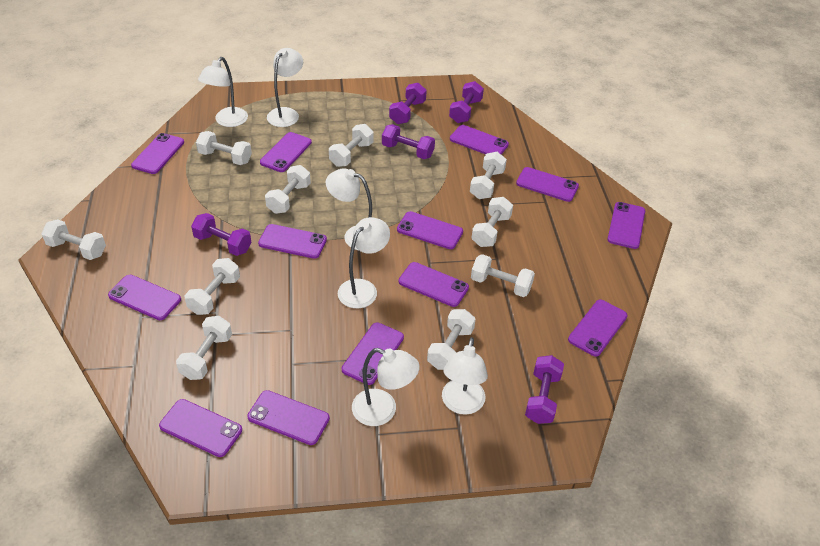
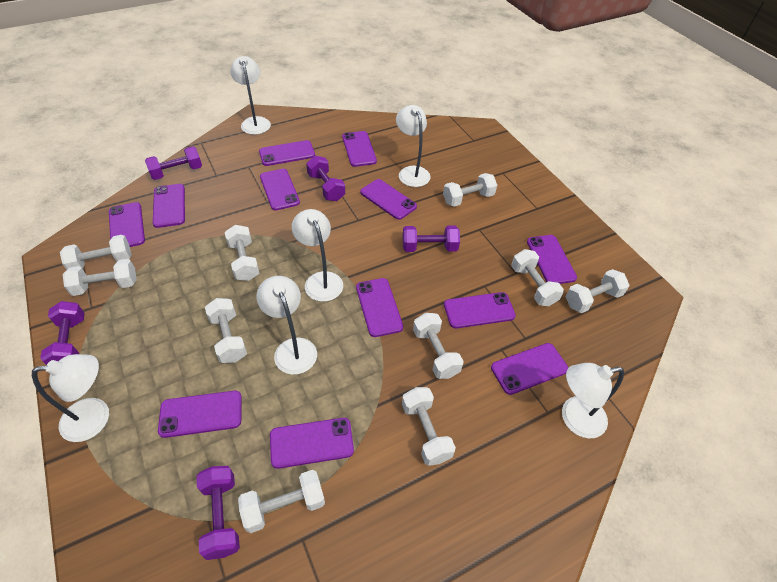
purple phone: [108,275,181,320] [131,133,184,174] [159,399,242,457] [247,390,330,445] [258,224,327,259] [260,132,312,172] [342,322,404,385] [397,211,463,249] [398,262,469,307] [450,125,509,155] [516,167,579,202] [568,300,628,357] [608,202,645,249] = 13 -> [109,202,145,247] [153,184,185,228] [158,391,242,438] [259,140,315,166] [260,169,300,211] [270,418,354,469] [342,131,377,167] [356,278,403,337] [360,179,417,220] [444,292,516,329] [491,343,568,395] [527,235,577,284] = 12

